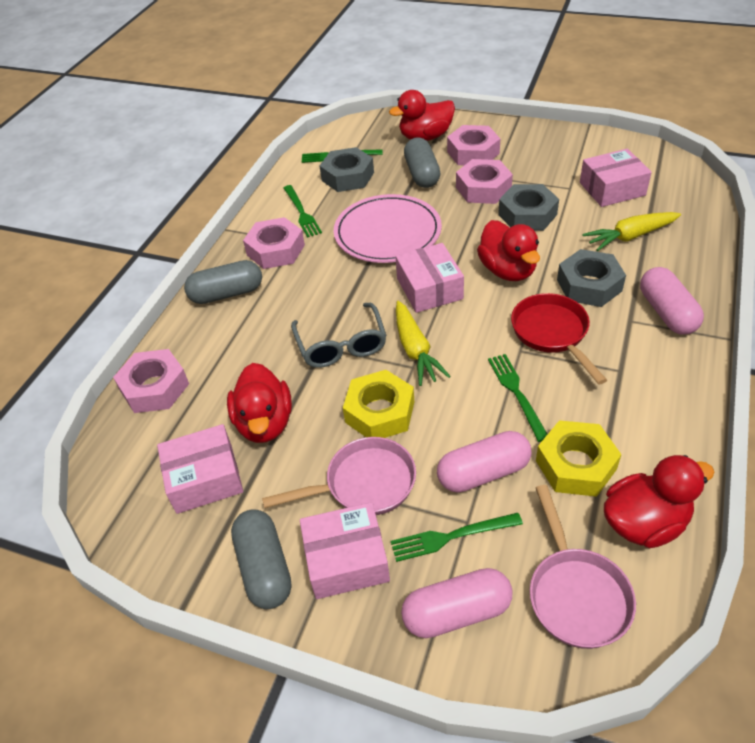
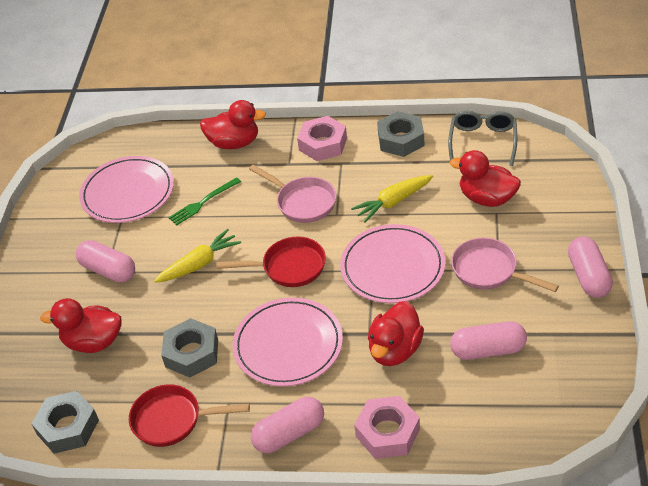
green fork: [284,185,322,238] [302,149,383,163] [391,513,523,562] [488,354,548,442] = 4 -> [168,177,241,225] = 1
grey capsule: [184,260,262,304] [231,509,291,609] [404,138,441,188] = 3 -> none = 0
pink box: [157,424,243,514] [300,502,390,599] [396,243,464,313] [580,149,652,207] = 4 -> none = 0
pink capsule: [401,568,513,638] [437,431,531,493] [640,267,704,335] = 3 -> [76,240,135,282] [251,397,324,453] [450,321,527,360] [568,236,613,298] = 4
pink nut: [113,349,189,413] [243,217,305,269] [447,125,500,165] [456,159,513,204] = 4 -> [297,116,347,161] [354,396,420,459] = 2
pink plate: [334,194,442,263] = 1 -> [79,156,174,223] [233,298,343,387] [340,224,445,303] = 3
red pan: [511,293,607,384] = 1 -> [129,384,250,447] [216,237,326,287] = 2
yellow nut: [343,370,414,438] [536,420,622,497] = 2 -> none = 0

